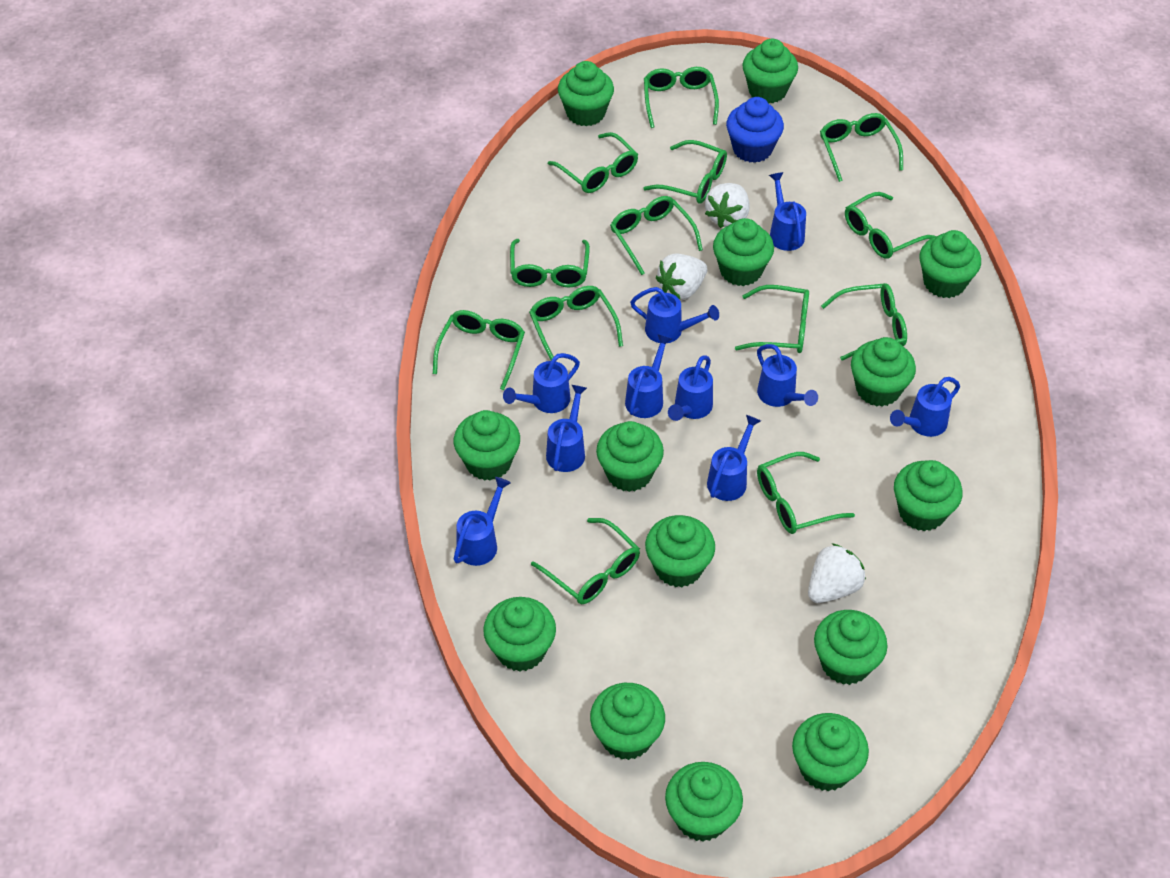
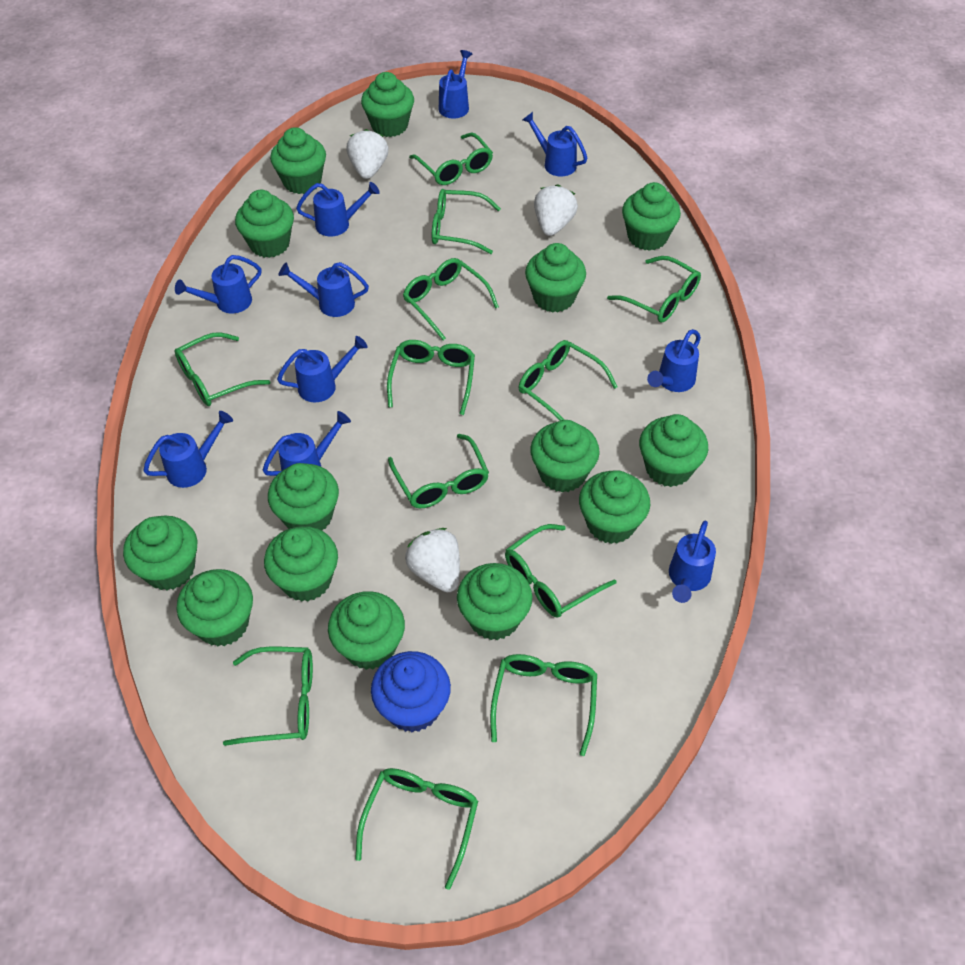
green glasses: [433,310,525,390] [510,239,590,288] [529,286,623,360] [531,518,640,605] [548,132,638,193] [610,196,703,275] [643,140,727,204] [644,67,719,128] [735,285,809,353] [757,452,855,534] [820,113,903,182] [821,283,907,361] [845,192,936,259] = 13 -> [175,332,270,406] [223,647,313,746] [355,768,478,890] [387,340,475,415] [388,434,489,508] [403,258,499,340] [409,133,493,185] [432,189,501,254] [490,654,597,756] [505,524,617,618] [519,340,618,421] [607,256,701,323] = 12

